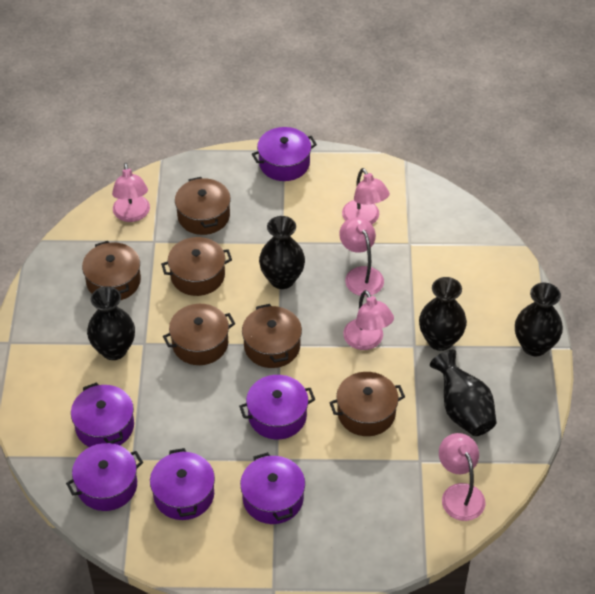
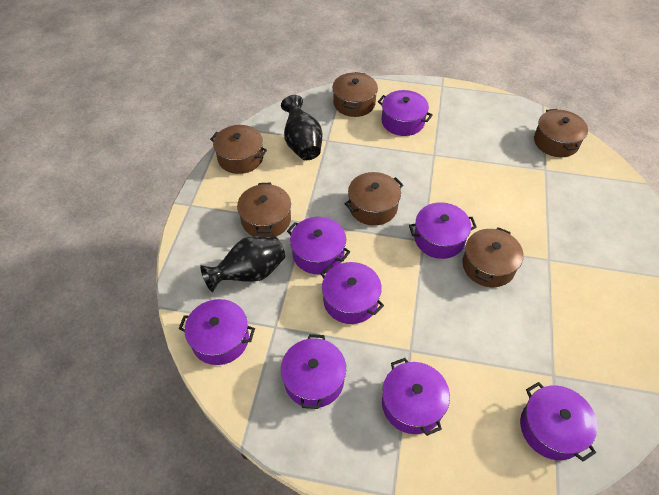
black vase: [87,286,135,360] [259,216,305,289] [419,277,467,351] [430,350,497,436] [515,283,563,356] = 5 -> [200,236,285,292] [281,95,323,160] = 2
pink lamp: [112,163,150,222] [339,217,384,296] [342,168,390,224] [343,290,394,350] [439,433,485,521] = 5 -> none = 0
purple pot: [66,443,143,511] [71,382,134,447] [150,448,215,520] [239,375,315,439] [240,452,305,524] [252,127,317,181] = 6 -> [179,299,255,365] [281,334,346,409] [287,217,350,274] [320,262,384,324] [378,90,433,136] [382,358,450,436] [409,202,477,259] [520,382,598,462] = 8

